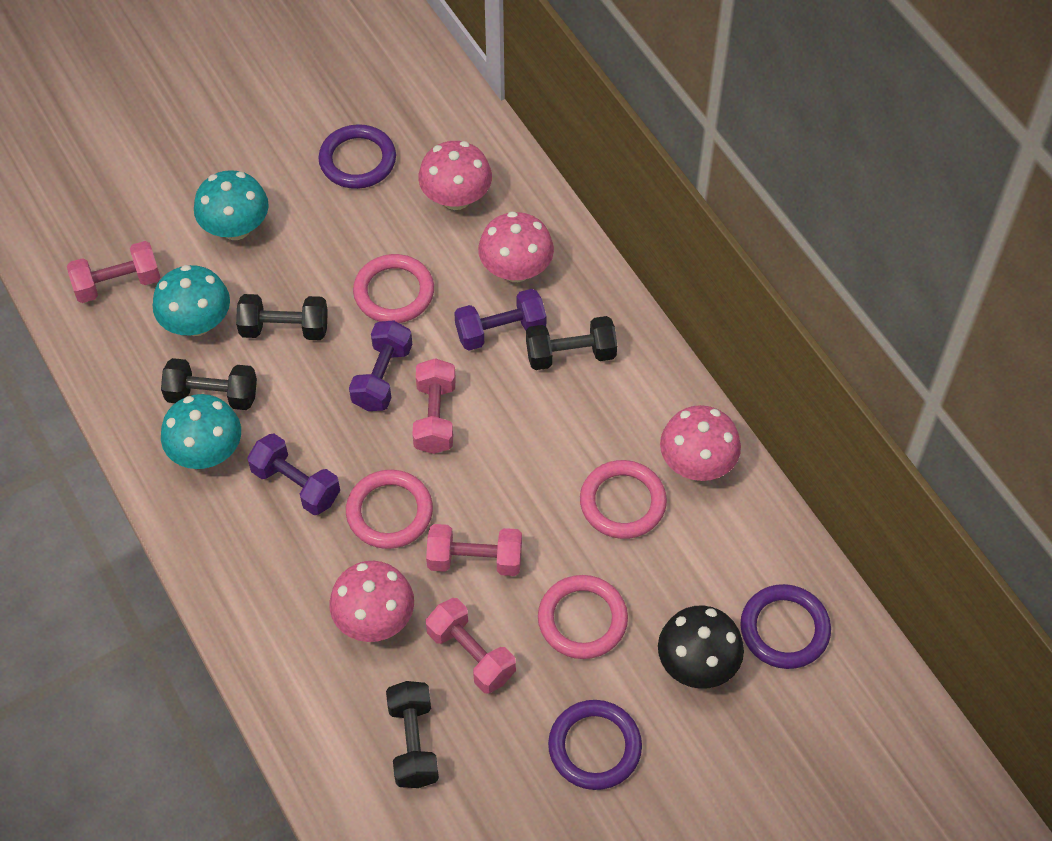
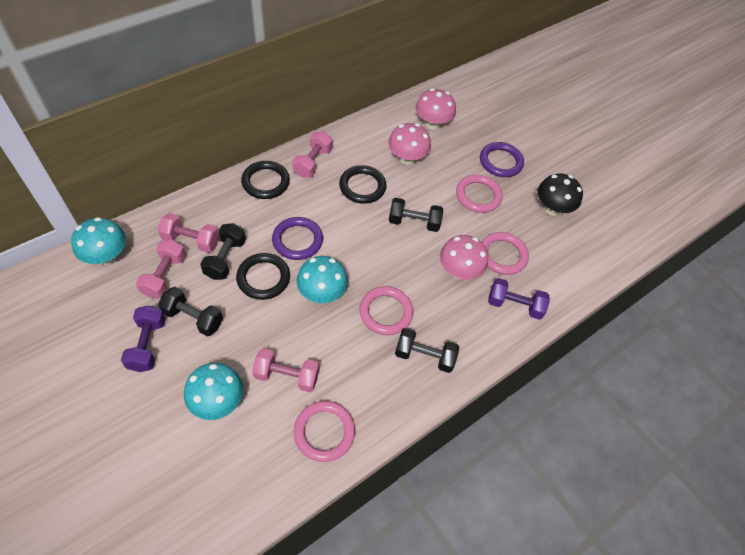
black ring: none = 0 -> [236,253,290,300] [241,161,290,199] [339,165,387,204] = 3
pink mushroom: [329,561,414,642] [418,141,492,210] [478,211,554,282] [660,405,741,481] = 4 -> [388,123,431,165] [416,88,456,130] [440,235,488,280] = 3
purple dumbbell: [247,433,340,515] [349,320,412,411] [454,289,547,350] = 3 -> [121,305,166,372] [488,278,550,320] = 2
purple ring: [318,124,396,189] [548,700,642,790] [740,584,831,669] = 3 -> [272,217,323,260] [480,142,524,177] = 2

